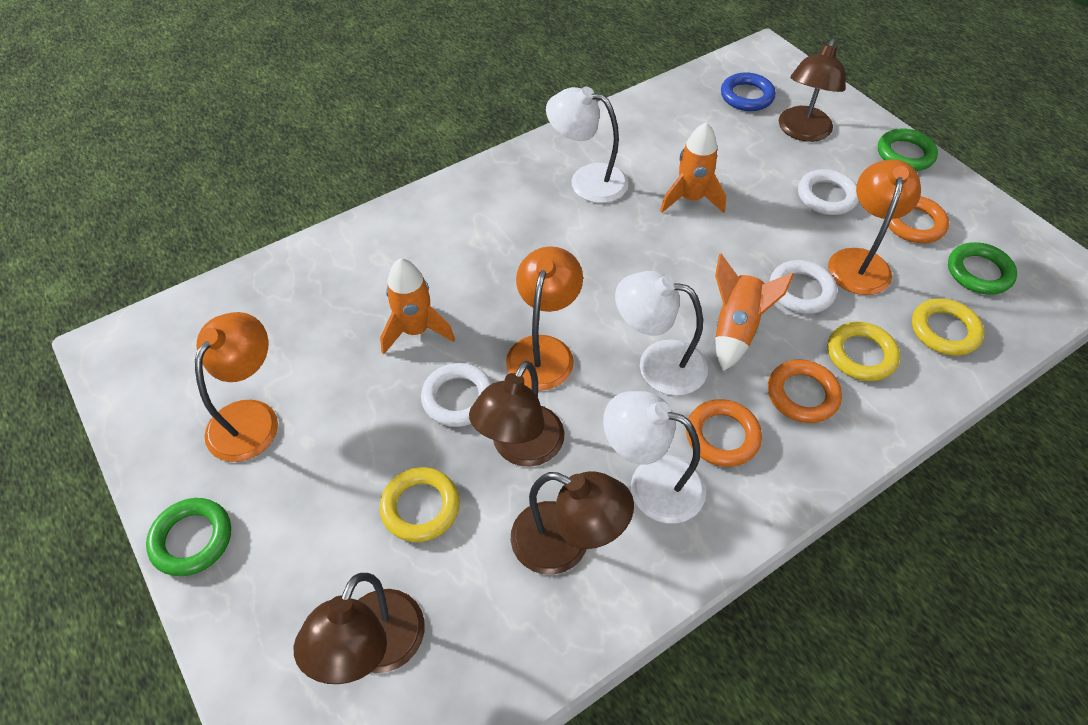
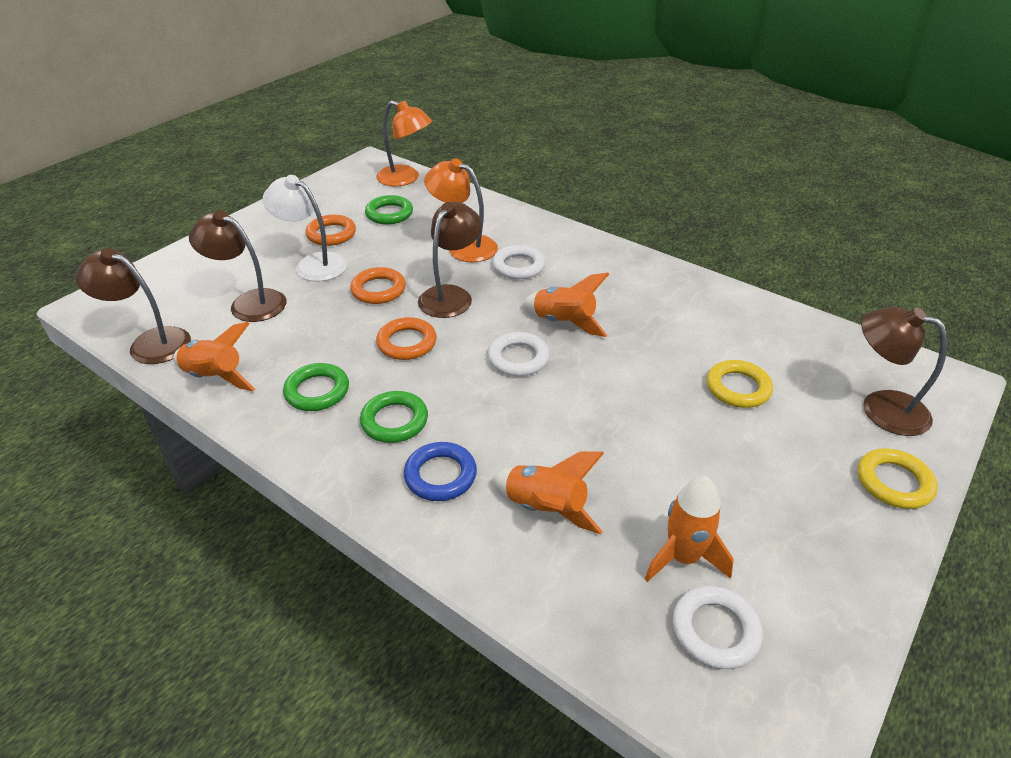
orange lamp: [195,312,278,462] [506,246,583,390] [828,159,921,295] = 3 -> [376,101,432,186] [424,158,498,262] = 2
orange rocket: [380,258,455,354] [660,122,726,213] [715,254,794,371] = 3 -> [173,322,255,391] [492,451,604,534] [523,272,609,337] [645,476,734,582] = 4
white lamp: [546,87,629,203] [603,391,706,523] [615,271,708,396] = 3 -> [263,175,347,282] = 1
yellow ring: [379,467,460,542] [828,322,900,381] [912,298,984,356] = 3 -> [707,360,773,408] [858,448,938,509] = 2

